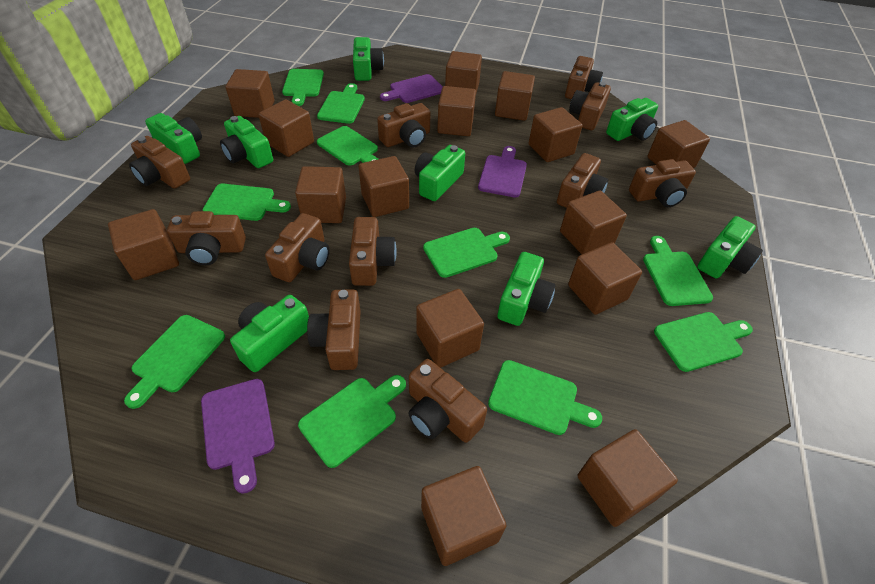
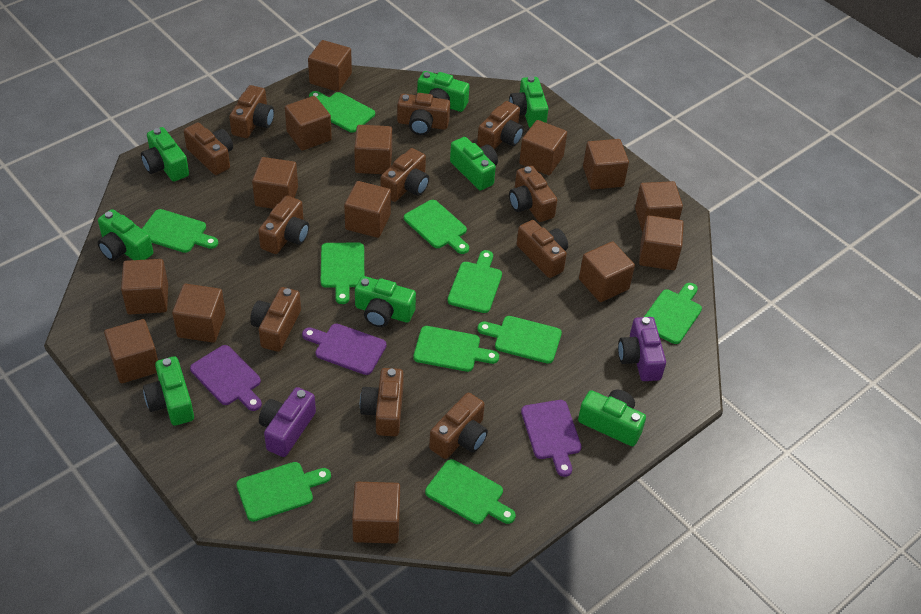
brown cube: [108,209,179,280] [225,69,275,118] [258,99,314,157] [295,166,346,223] [359,156,409,217] [416,289,484,368] [421,466,507,566] [437,86,476,136] [445,51,482,93] [495,71,535,121] [528,107,583,162] [560,191,627,254] [568,242,642,315] [577,429,678,527] [647,120,710,168] = 15 -> [104,319,158,383] [121,259,168,314] [172,284,226,343] [252,157,298,209] [285,96,332,151] [308,40,352,92] [344,181,391,238] [352,482,400,544] [354,125,392,174] [519,120,567,175] [579,241,635,302] [583,139,629,190] [635,181,683,232] [639,215,684,270] = 14
purple camera: none = 0 -> [259,387,316,457] [618,317,666,381] = 2

